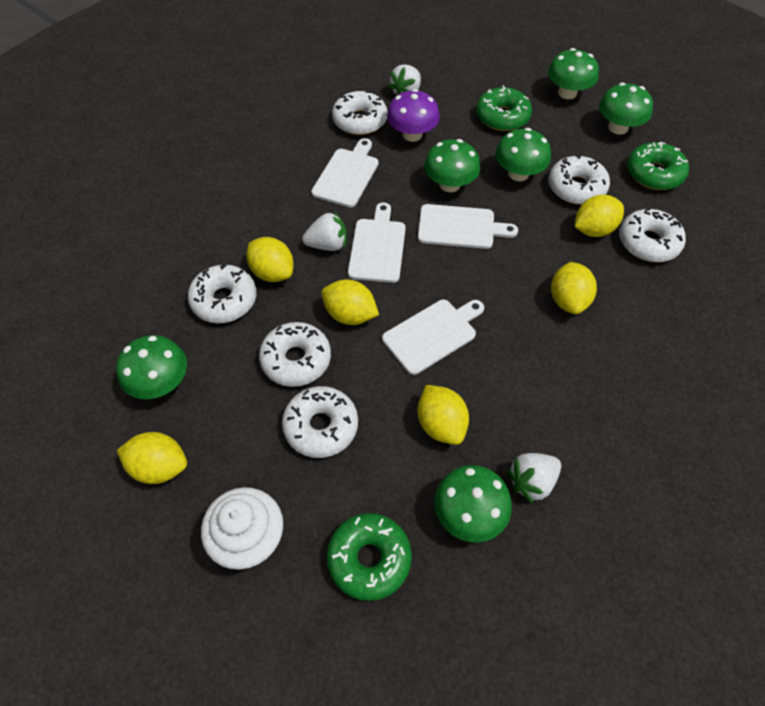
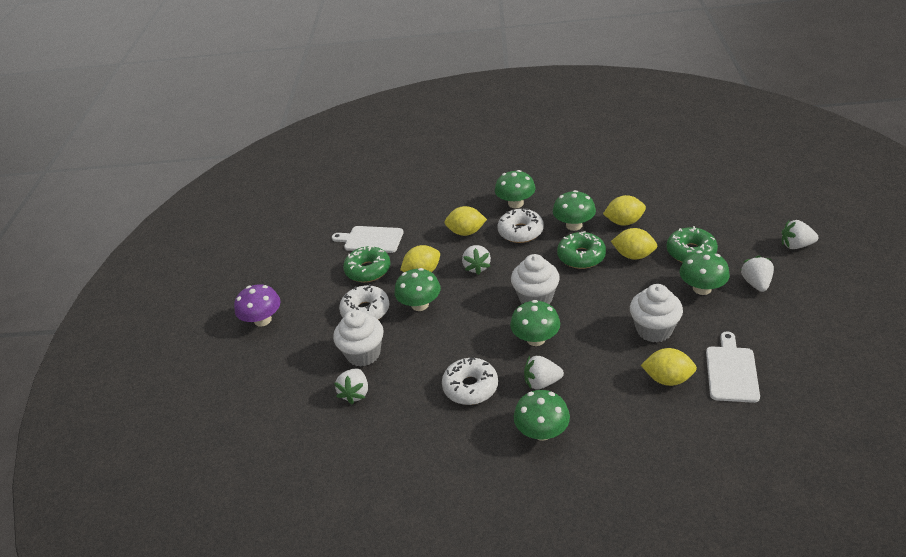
white cupcake: [201,487,283,570] = 1 -> [333,310,384,367] [511,254,560,305] [630,284,683,342] = 3
white cutting board: [311,138,379,208] [348,203,406,283] [382,300,484,375] [418,204,518,249] = 4 -> [332,226,403,253] [706,332,760,403] = 2
white donut: [188,264,256,323] [259,322,331,387] [282,386,358,458] [332,91,388,135] [549,154,610,205] [619,208,686,262] = 6 -> [339,284,389,320] [442,358,498,405] [498,208,544,243] = 3
white strawberry: [302,211,346,251] [388,64,421,95] [507,453,561,504] = 3 -> [334,369,368,404] [462,245,491,275] [524,356,564,390] [741,256,774,292] [782,220,819,249] = 5
yellow lemon: [117,432,187,484] [246,237,293,282] [321,279,379,325] [418,385,469,445] [551,262,597,314] [575,195,624,237] = 6 -> [400,245,440,272] [444,206,487,236] [603,195,646,226] [611,228,657,260] [641,348,697,386] = 5

